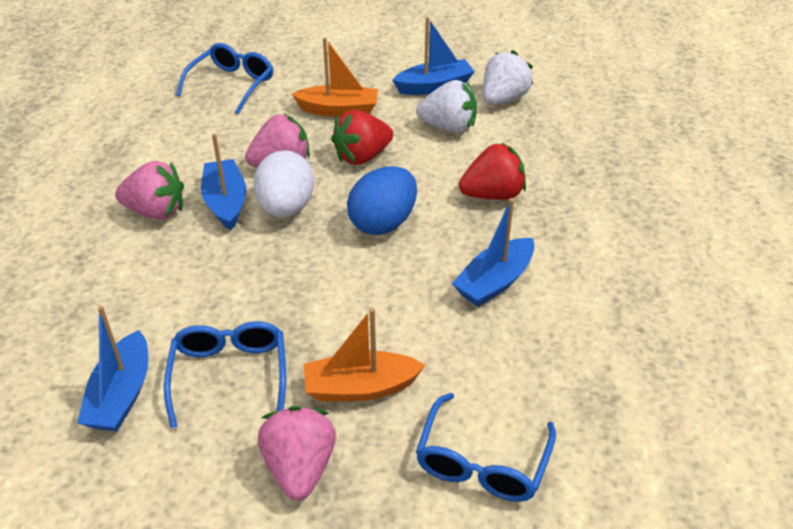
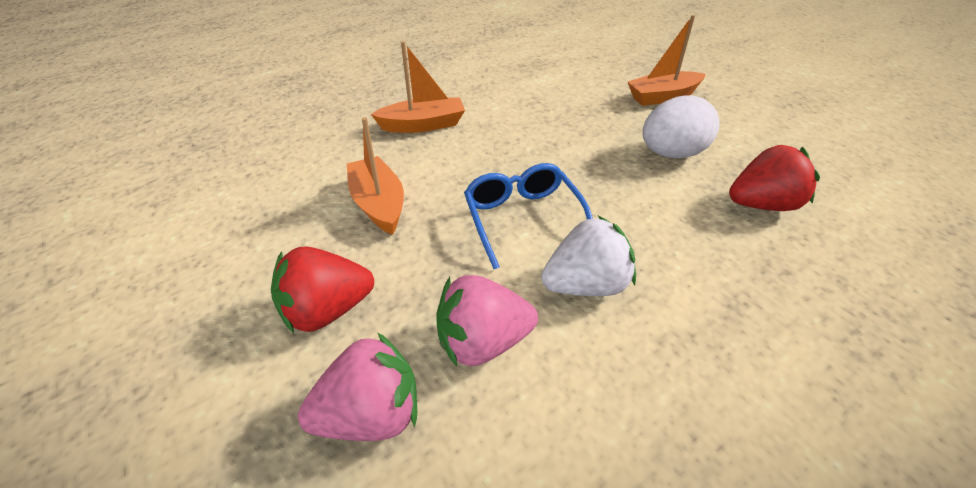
blue boat: [77,306,148,431] [201,133,246,230] [392,17,475,95] [452,198,534,307] = 4 -> none = 0
blue egg: [347,166,417,235] = 1 -> none = 0
blue glasses: [164,321,286,428] [176,43,273,114] [416,393,556,502] = 3 -> [464,163,593,269] = 1
orange boat: [292,37,378,117] [304,308,425,401] = 2 -> [347,117,404,235] [371,41,465,133] [628,15,706,106] = 3
pink strawberry: [115,161,184,220] [245,114,310,167] [258,406,336,500] = 3 -> [298,332,417,441] [436,275,538,367] = 2
white strawberry: [416,80,477,133] [483,50,533,105] = 2 -> [541,216,636,296] = 1

